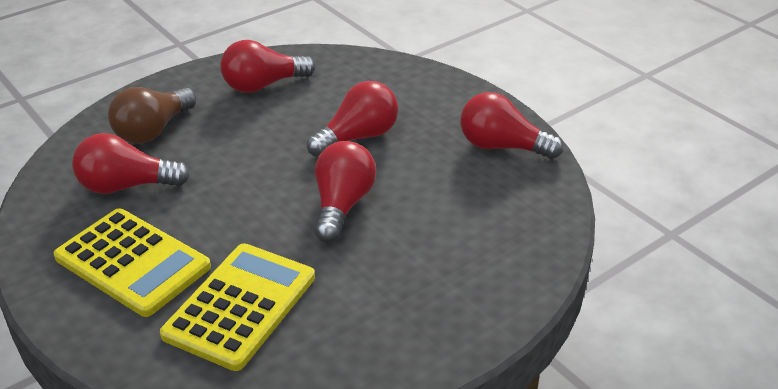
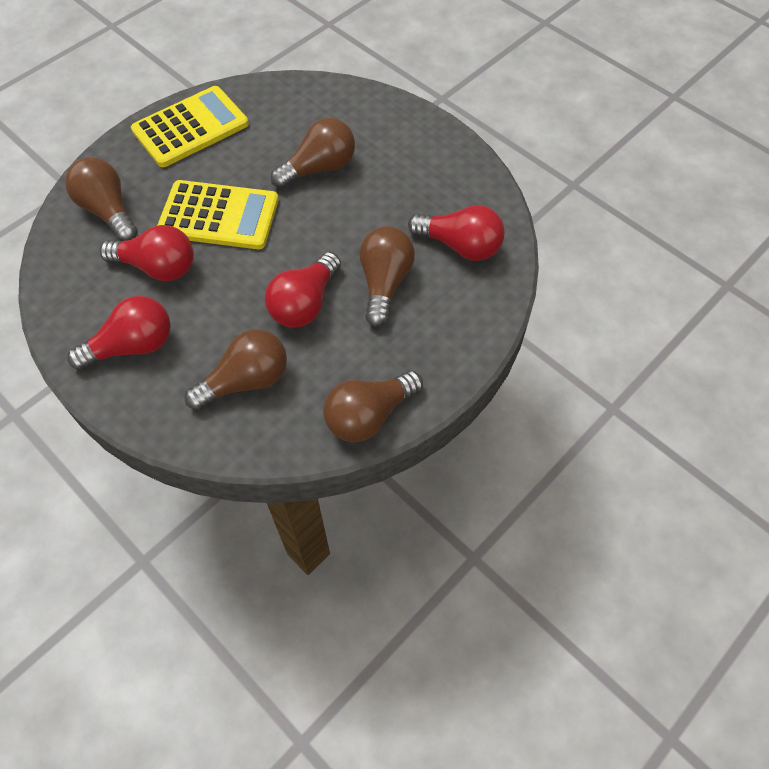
brown light bulb: [108,87,196,144] = 1 -> [65,157,138,241] [184,329,287,410] [271,118,355,189] [323,370,423,442] [359,226,415,327] = 5
red light bulb: [72,133,190,194] [220,40,315,93] [307,81,398,157] [314,141,376,243] [461,92,563,159] = 5 -> [67,296,171,371] [100,225,194,281] [265,252,341,328] [408,205,505,261] = 4

